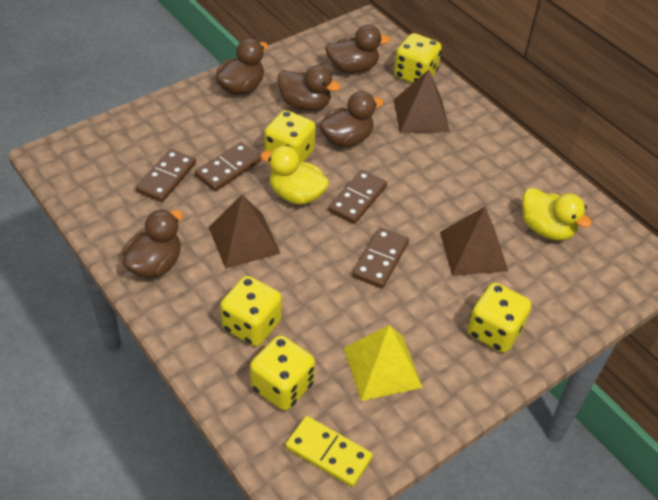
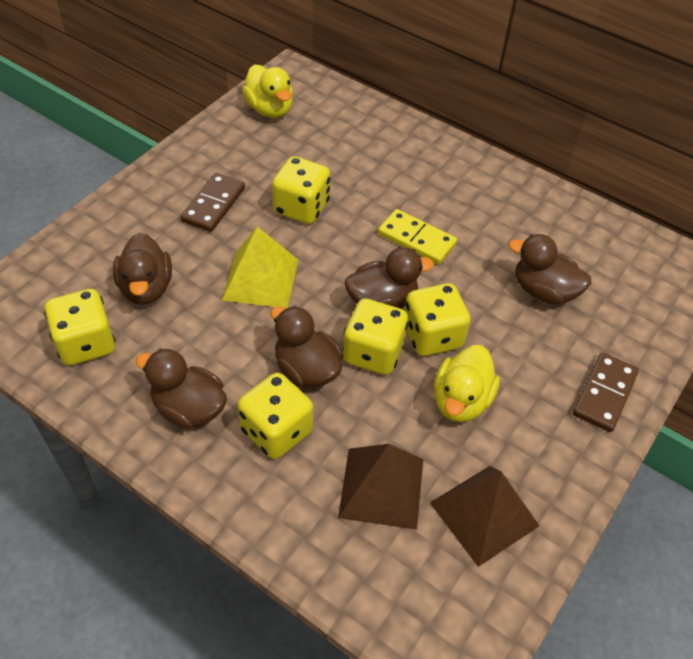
brown domino: [136,149,196,202] [195,142,261,191] [328,170,387,224] [352,227,409,288] = 4 -> [180,173,245,232] [573,352,639,432] = 2
brown pyramid: [209,195,281,269] [394,70,450,133] [440,207,508,276] = 3 -> [338,444,423,530] [430,466,540,567] = 2

